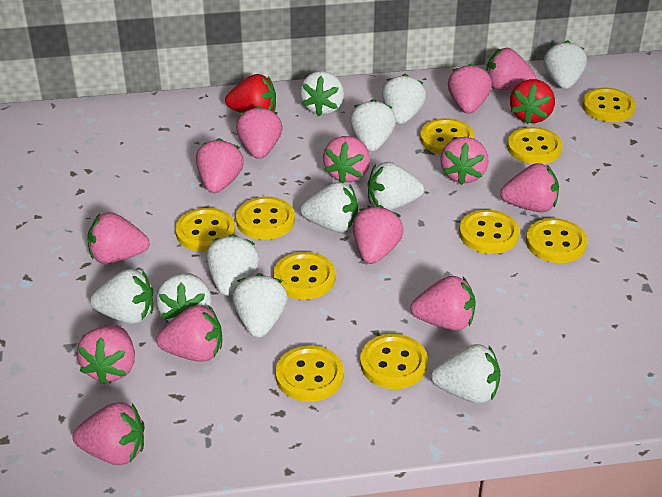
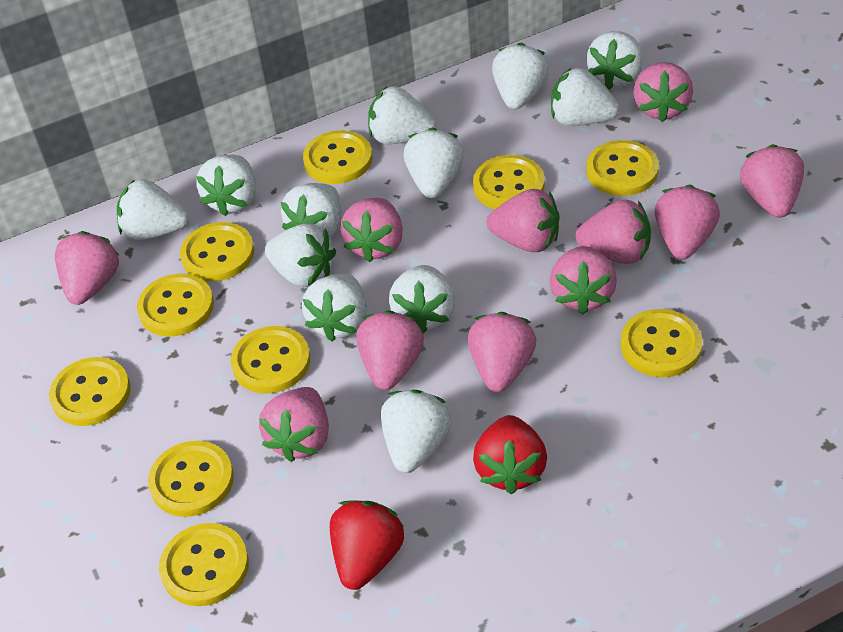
pink strawberry: [73,402,144,465] [77,325,135,385] [87,212,150,264] [156,305,222,362] [196,138,244,193] [236,106,282,159] [323,136,370,183] [352,205,404,264] [411,276,476,331] [440,137,489,185] [448,63,492,114] [486,48,536,90] [500,163,559,212] = 13 -> [55,231,119,305] [259,387,329,462] [340,198,403,262] [356,310,424,390] [468,312,536,392] [486,189,559,252] [550,246,617,315] [575,200,651,264] [633,62,693,122] [654,185,720,259] [740,144,804,218] = 11
white strawberry: [90,269,153,324] [156,273,212,322] [206,234,259,296] [232,273,288,338] [300,71,344,116] [300,182,358,233] [350,99,396,152] [368,162,424,210] [382,74,426,124] [431,344,501,403] [544,40,587,89] = 11 -> [117,179,189,240] [196,154,256,216] [265,223,336,287] [281,183,341,238] [302,274,367,342] [368,86,436,144] [381,390,451,473] [389,265,455,333] [404,128,464,198] [492,43,549,109] [551,68,619,126] [587,31,643,89] = 12

